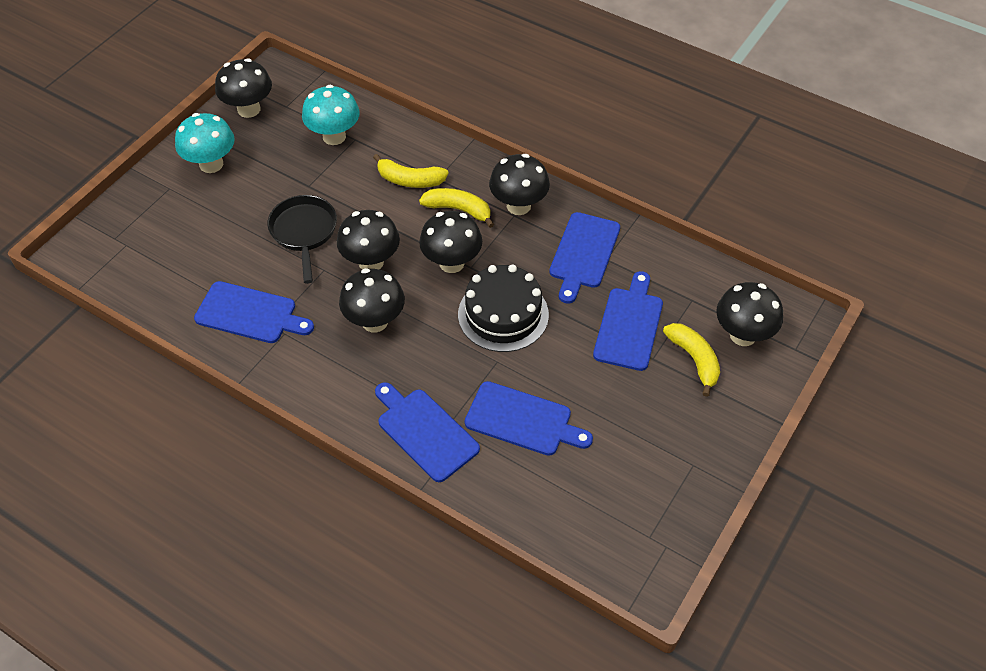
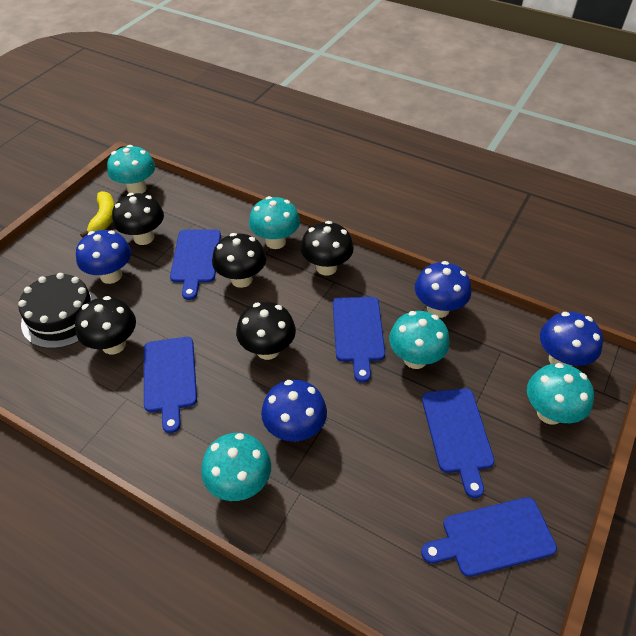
black mushroom: [215,58,272,118] [337,210,400,269] [339,268,405,332] [419,211,482,273] [489,154,550,215] [716,282,783,346] = 6 -> [75,296,136,354] [112,193,164,245] [212,233,266,288] [236,302,296,360] [300,221,354,275] = 5
black pan: [267,195,337,284] = 1 -> none = 0
blue mushroom: none = 0 -> [76,230,131,284] [261,380,327,442] [415,261,471,318] [540,312,603,366] = 4
turquoise mushroom: [175,113,235,173] [302,85,360,145] = 2 -> [107,145,155,194] [201,433,271,501] [249,196,300,249] [389,311,450,369] [527,363,594,425] = 5
yellow banana: [373,154,449,188] [419,188,494,228] [663,323,720,397] = 3 -> [80,191,115,238] = 1

